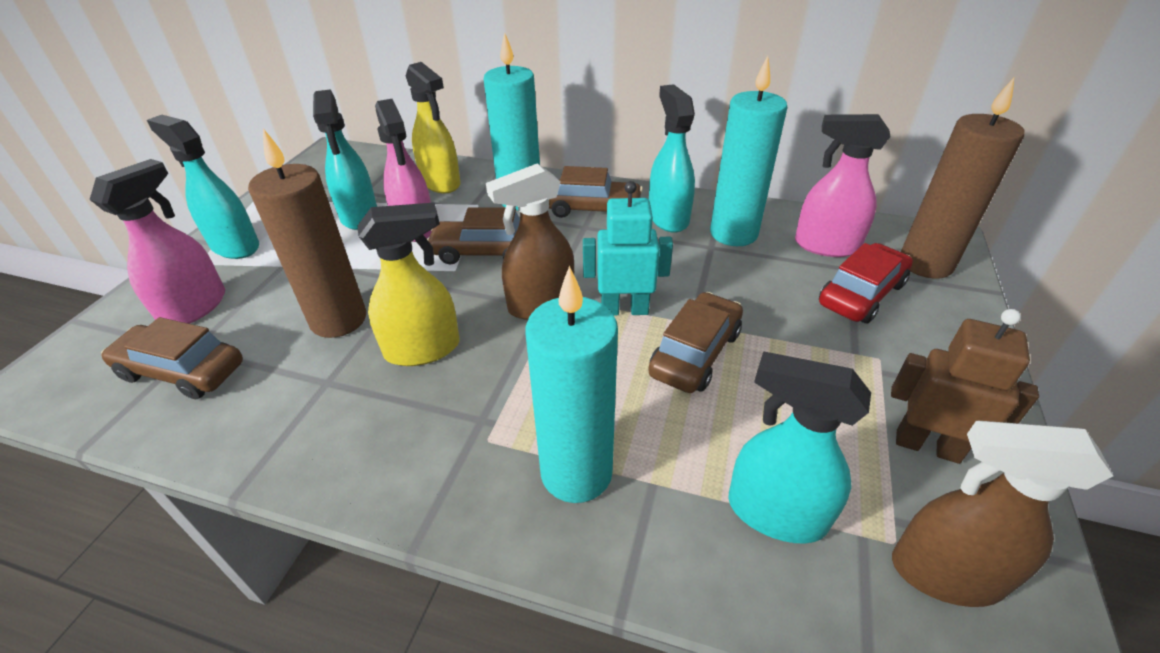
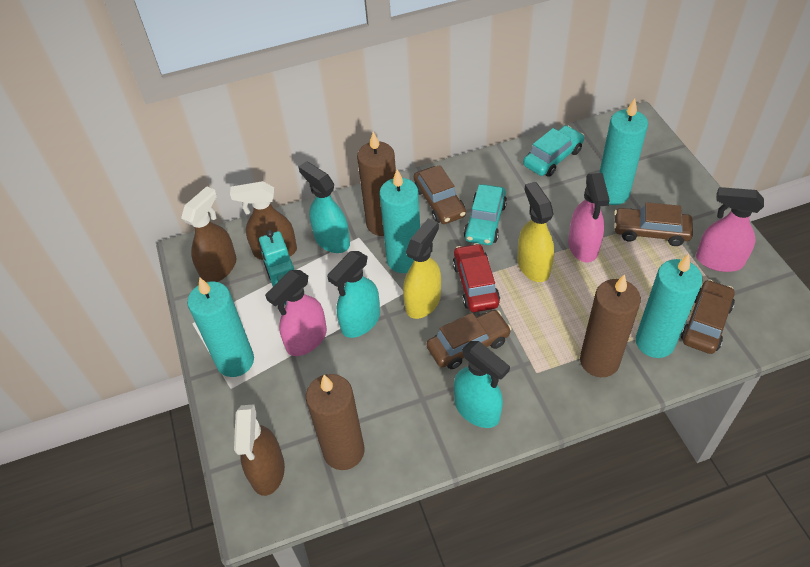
brown candle: [248,129,366,338] [901,78,1025,279] = 2 -> [306,374,365,470] [357,132,396,236] [580,274,641,377] = 3
brown robot: [891,309,1039,464] = 1 -> none = 0
brown spray bottle: [486,163,574,320] [892,421,1113,607] = 2 -> [181,186,236,282] [230,181,297,260] [234,404,285,496] = 3
turquoise candle: [484,32,540,210] [526,266,618,503] [710,56,787,246] = 3 -> [187,277,254,377] [379,169,420,273] [599,98,648,205] [636,254,703,358] = 4
turquoise car: none = 0 -> [464,184,507,245] [523,126,585,177] = 2
turquoise spray bottle: [147,115,259,259] [313,89,377,230] [649,84,695,233] [728,351,871,544] = 4 -> [298,161,350,253] [327,251,380,338] [454,341,510,428] = 3

